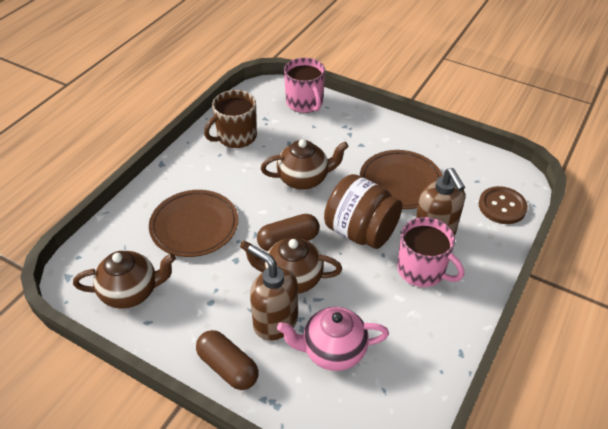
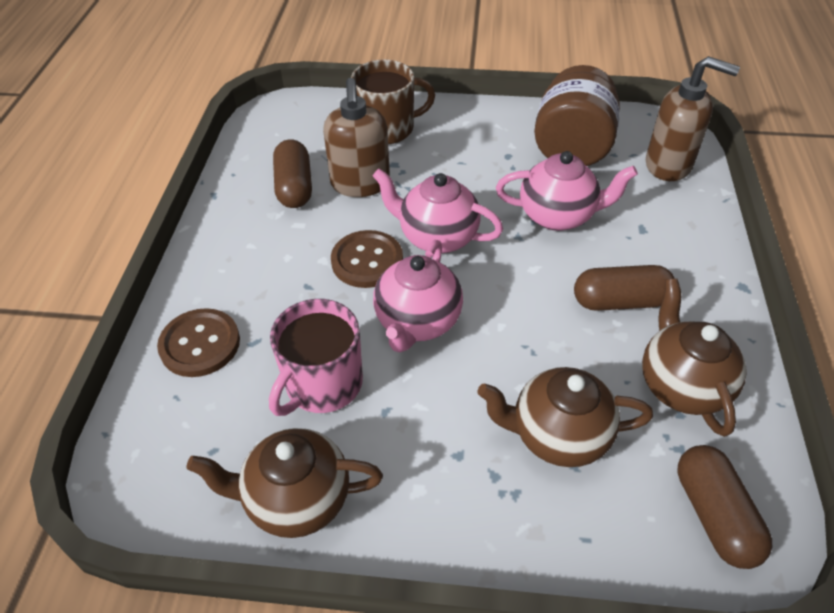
brown button: [479,186,528,224] = 1 -> [157,308,240,377] [331,230,403,288] = 2
brown capsule: [196,330,259,390] [257,214,320,251] = 2 -> [273,139,312,208] [574,265,675,311] [677,445,772,569] = 3
brown plate: [149,190,238,257] [360,150,443,209] = 2 -> none = 0
pink mug: [284,58,325,113] [397,217,464,287] = 2 -> [269,299,363,416] = 1
pink teapot: [277,307,389,371] = 1 -> [373,169,503,253] [373,240,463,352] [496,151,638,231] = 3

